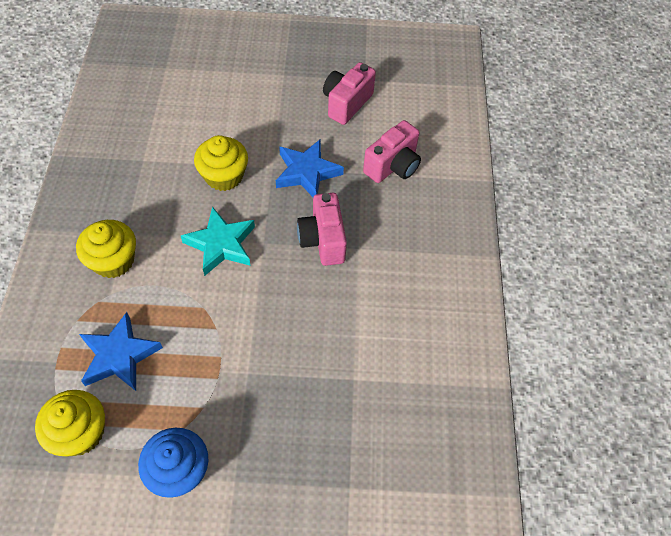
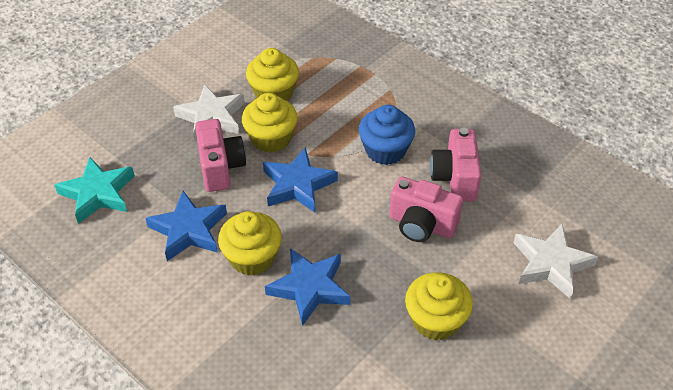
blue star: [79,312,163,391] [276,139,344,197] = 2 -> [145,191,227,261] [263,147,338,212] [265,248,350,326] = 3
white star: none = 0 -> [173,84,245,142] [513,224,598,299] = 2
yellow cupcake: [35,390,105,457] [76,220,136,278] [194,135,248,191] = 3 -> [218,211,282,276] [242,93,298,153] [246,48,299,101] [405,272,473,341] = 4

